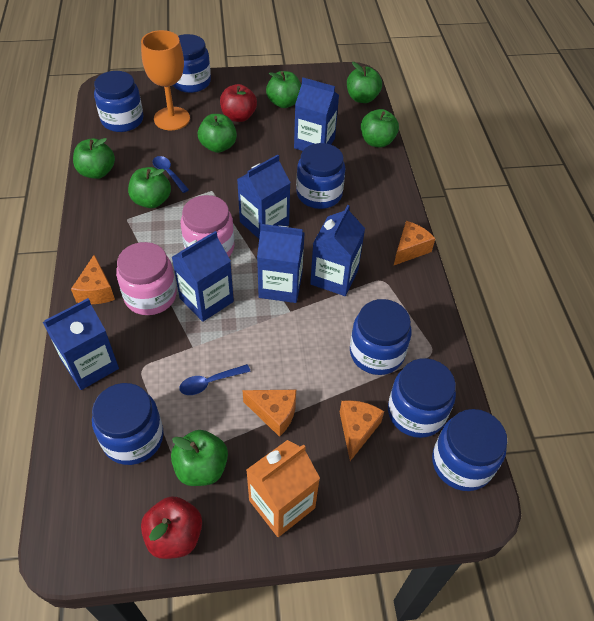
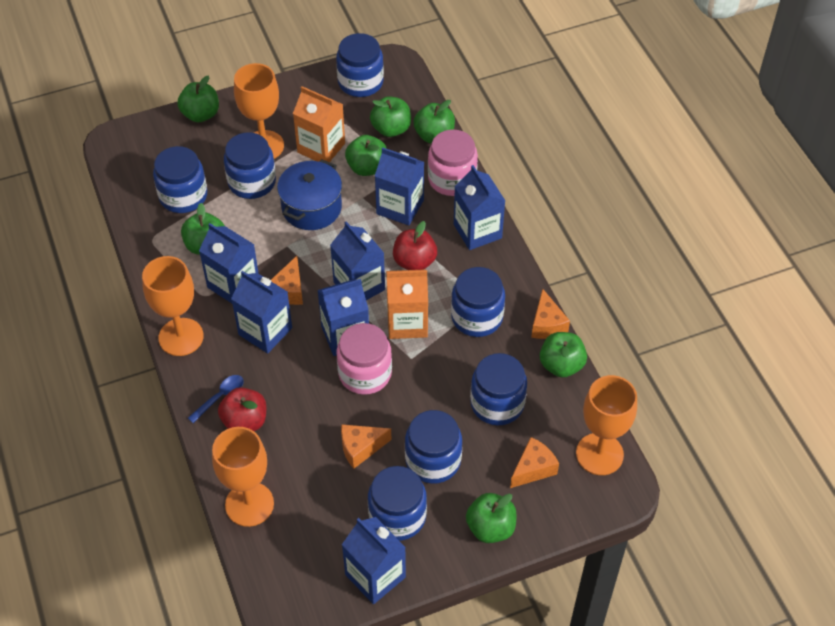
blue carton: [43,298,119,390] [172,231,234,322] [237,154,291,239] [257,224,305,303] [294,77,339,151] [310,205,365,296] = 6 -> [199,223,259,303] [231,271,292,353] [317,279,369,356] [330,221,385,300] [342,517,406,604] [375,147,424,225] [454,165,505,250] = 7
blue pot: none = 0 -> [277,159,342,230] = 1
blue spoon: [153,156,189,193] [179,364,251,395] = 2 -> [188,375,244,423] = 1
orange carton: [246,440,320,537] = 1 -> [293,86,345,162] [386,269,428,339] = 2
orange goblet: [141,30,190,131] = 1 -> [142,256,204,356] [212,427,274,527] [234,63,284,159] [576,375,637,475] = 4

